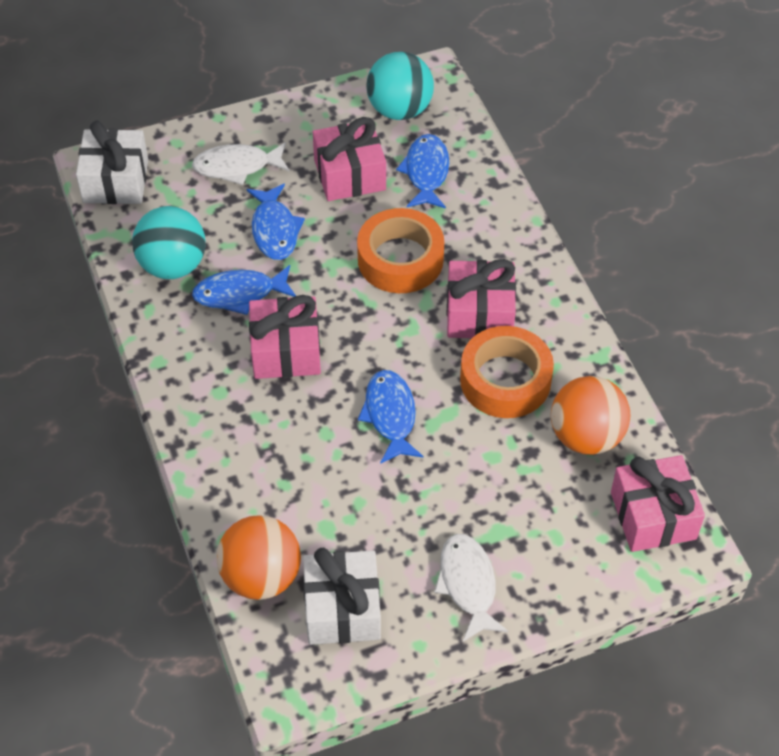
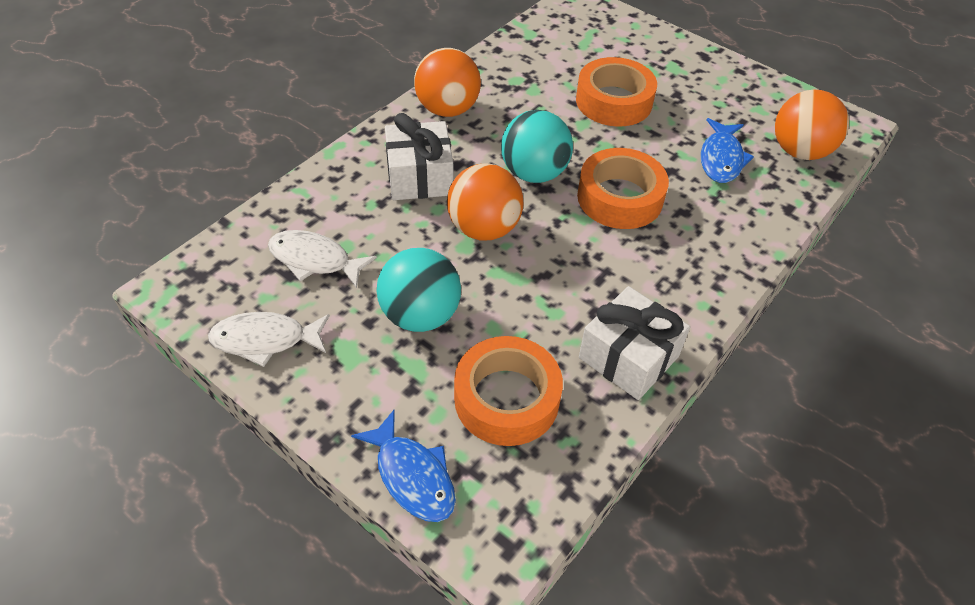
blue fish: [192,265,296,315] [247,183,305,260] [358,370,423,464] [396,134,449,209] = 4 -> [351,410,456,522] [701,118,754,183] = 2
orange ball: [216,515,301,600] [551,376,630,455] = 2 -> [414,48,481,117] [447,163,524,240] [775,90,849,160] = 3
orange tape: [357,208,444,293] [460,326,554,418] = 2 -> [454,336,563,446] [576,57,657,127] [577,148,669,229] = 3
pink gift: [249,295,321,379] [313,117,386,201] [447,259,516,338] [611,455,705,552] = 4 -> none = 0

